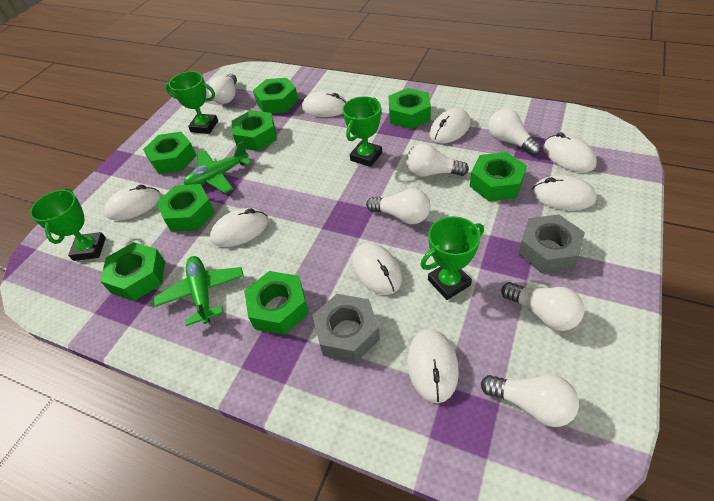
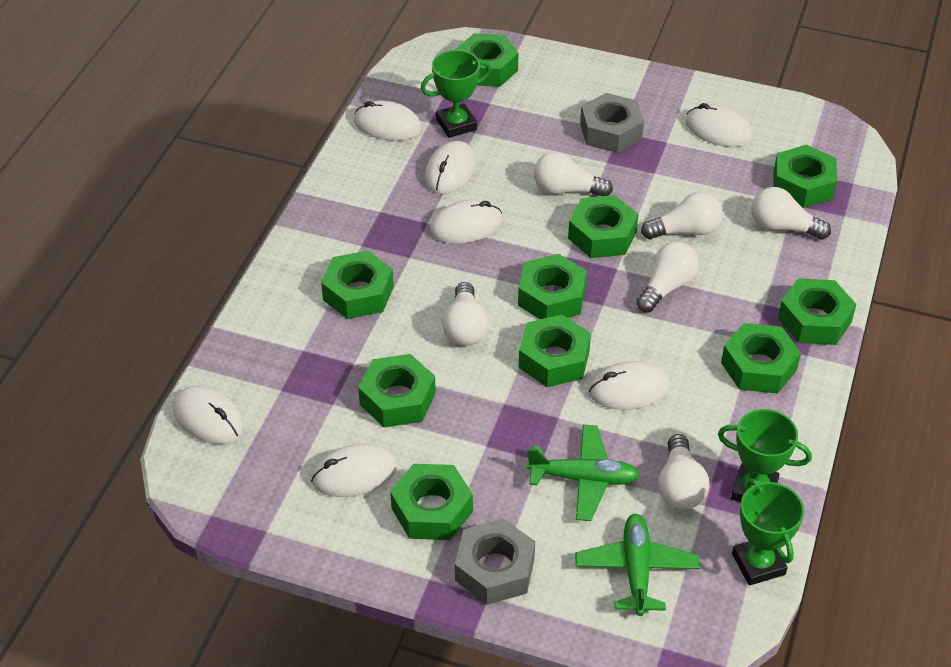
green nut: [100,242,165,301] [143,132,196,174] [156,184,215,232] [232,110,277,151] [244,271,309,335] [253,78,298,114] [389,88,431,129] [470,152,527,201] = 8 -> [321,250,394,319] [358,354,436,427] [390,464,473,540] [456,33,519,87] [518,254,587,319] [519,314,591,387] [568,195,639,258] [721,323,801,393] [774,145,837,208] [778,278,857,345] = 10
green trophy: [30,188,106,261] [166,71,218,134] [342,96,382,167] [420,216,484,300] = 4 -> [421,50,491,138] [718,409,812,502] [732,479,804,585] = 3
white mouse: [104,185,161,221] [210,208,268,247] [302,91,347,117] [352,243,402,295] [408,329,459,403] [429,108,471,143] [531,175,597,210] [543,132,597,173] = 8 -> [173,386,244,444] [311,444,397,497] [354,100,422,141] [425,141,476,194] [430,199,503,244] [589,361,670,410] [685,103,753,147] = 7

